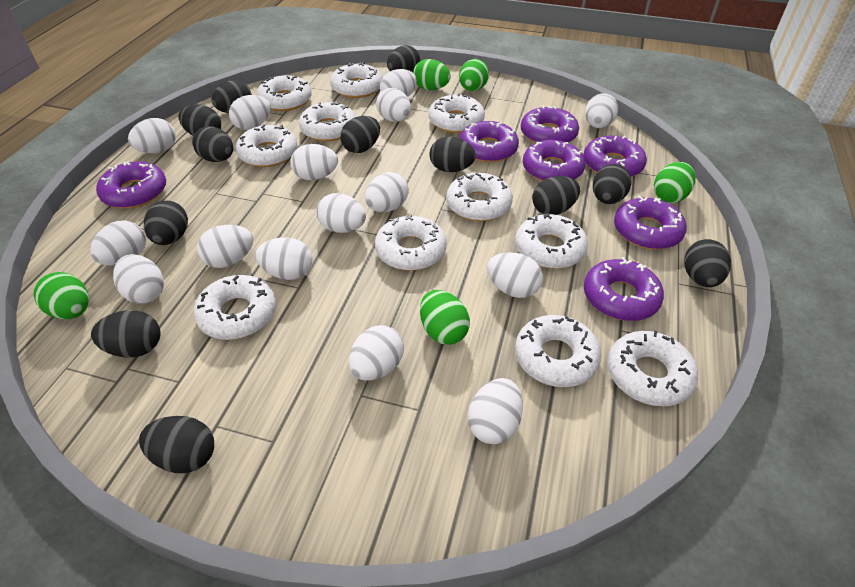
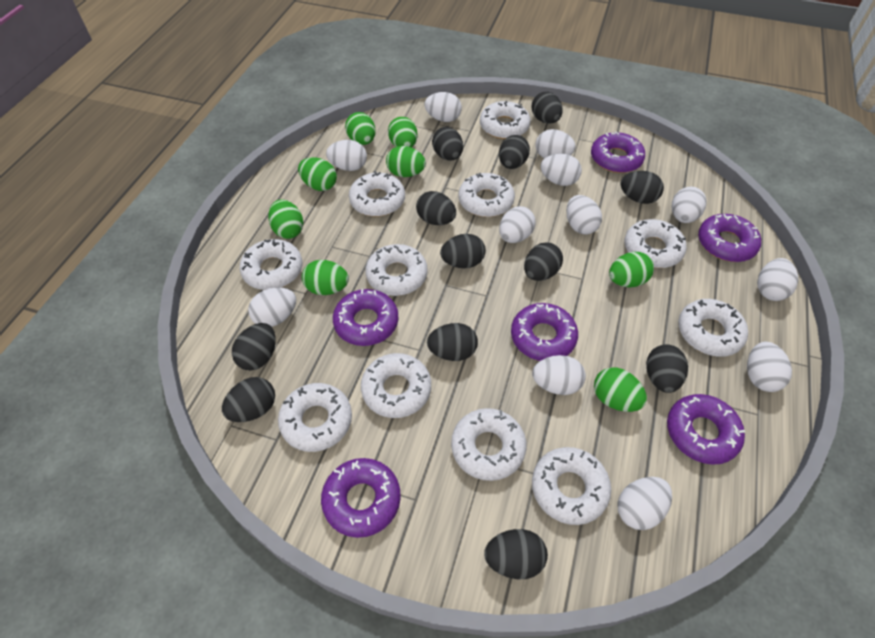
green egg: [34,272,89,319] [413,59,451,90] [420,290,470,345] [459,59,489,91] [654,162,695,203] = 5 -> [268,200,303,239] [298,157,337,191] [302,260,349,295] [345,112,376,145] [386,146,426,177] [388,117,418,148] [594,367,647,412] [609,252,654,287] = 8
purple donut: [96,161,166,209] [460,121,519,163] [521,106,579,143] [523,140,585,181] [583,136,647,177] [584,257,664,321] [614,196,687,250] = 7 -> [321,458,401,538] [333,289,399,346] [511,303,578,361] [591,132,645,173] [667,394,745,465] [698,214,761,262] = 6
white egg: [90,221,146,265] [113,254,164,304] [128,118,176,153] [197,225,253,268] [229,95,271,130] [255,237,312,280] [290,144,338,180] [316,193,366,233] [349,325,404,381] [365,172,409,212] [376,88,411,122] [380,69,417,97] [468,378,523,444] [487,252,543,298] [585,93,618,128] = 15 -> [248,287,296,327] [326,140,367,171] [424,92,462,122] [499,206,536,243] [532,355,586,395] [535,129,576,158] [540,153,582,186] [566,195,602,234] [617,477,672,530] [672,186,707,223] [747,342,792,392] [757,258,798,301] = 12

